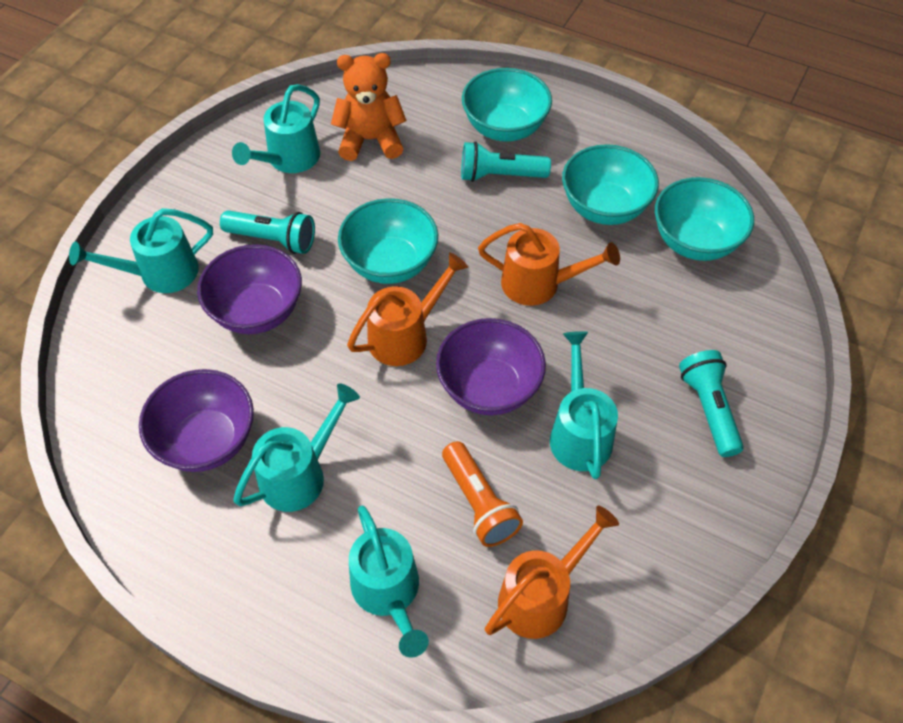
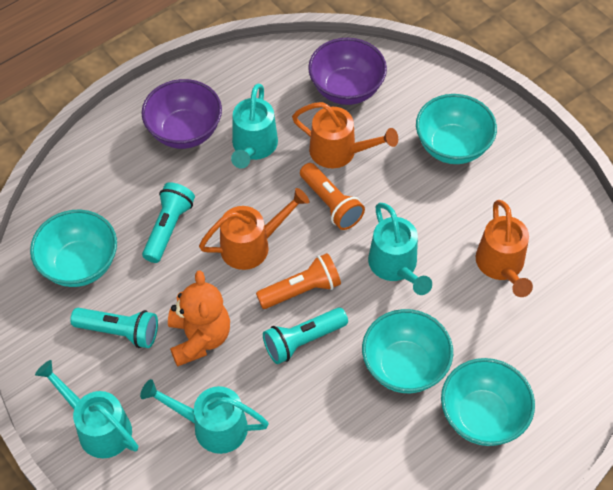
orange flashlight: [442,441,523,547] = 1 -> [256,253,341,309] [300,163,365,230] = 2
purple bowl: [139,369,254,472] [197,244,302,334] [436,318,546,415] = 3 -> [141,79,222,149] [308,38,387,105] = 2
turquoise watering can: [69,208,213,293] [232,84,320,173] [233,383,360,512] [349,505,429,658] [550,331,618,479] = 5 -> [35,360,138,458] [140,379,269,454] [231,84,278,168] [368,203,432,295] = 4

